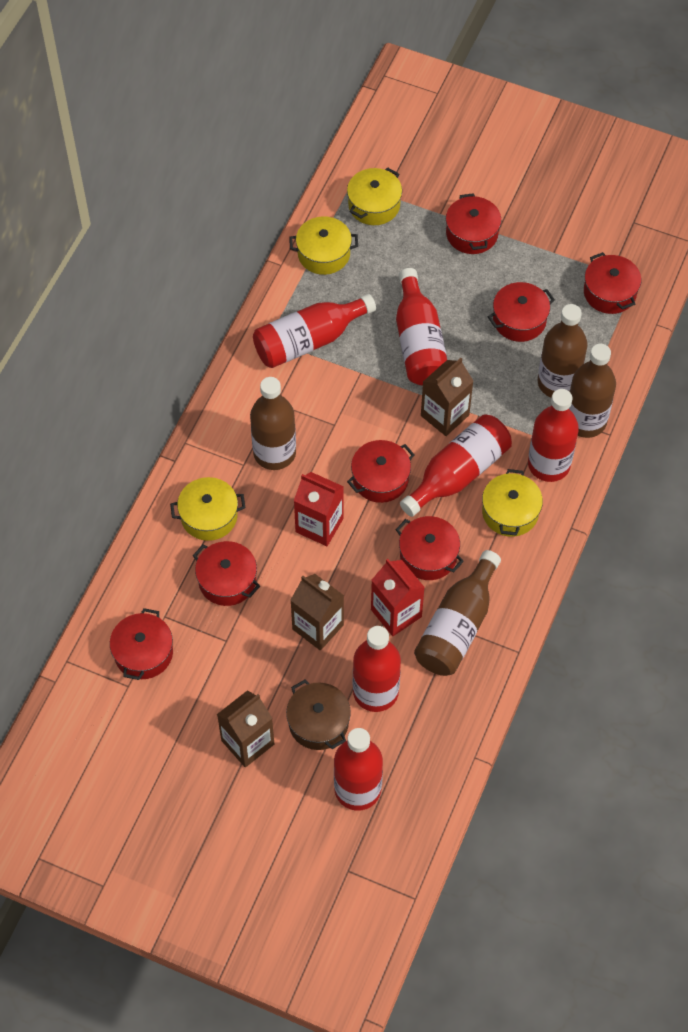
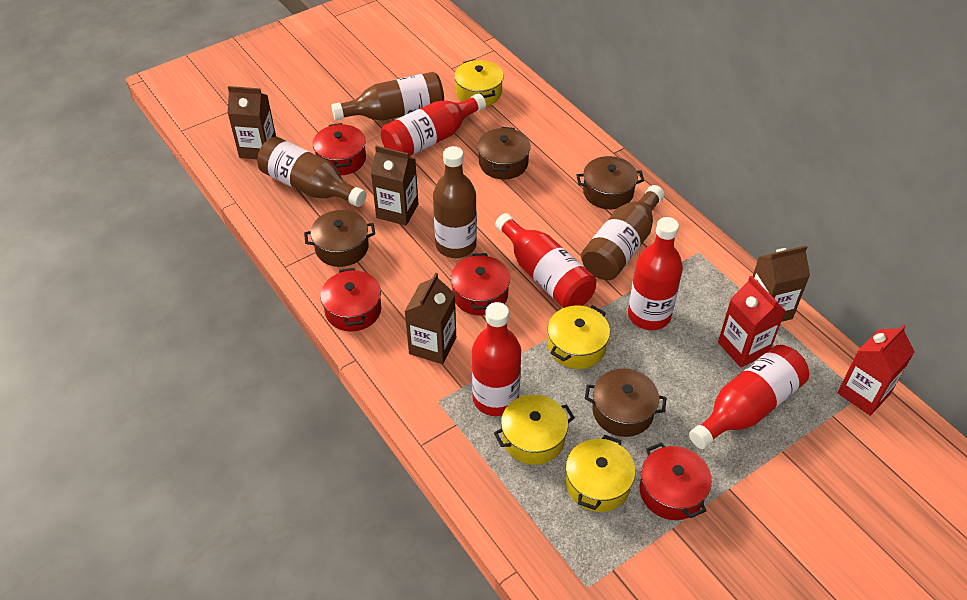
brown carton: [217,690,274,768] [291,574,344,651] [421,358,473,436] = 3 -> [228,86,276,159] [371,146,419,226] [404,273,456,364] [752,245,810,322] = 4
brown pot: [286,679,351,750] = 1 -> [304,210,375,267] [478,127,530,179] [576,156,644,209] [585,369,666,437] = 4
red bottle: [253,294,376,368] [334,728,383,811] [353,626,401,712] [396,268,447,385] [400,414,512,517] [528,389,579,482] = 6 -> [381,93,486,156] [472,302,521,416] [495,213,597,308] [628,217,683,330] [689,345,809,449] = 5
red pot: [110,608,173,680] [193,541,260,606] [347,440,415,503] [396,516,464,580] [446,193,501,254] [488,282,555,342] [584,252,641,314] = 7 -> [313,123,366,175] [320,268,381,332] [450,253,510,316] [640,442,712,520] = 4

